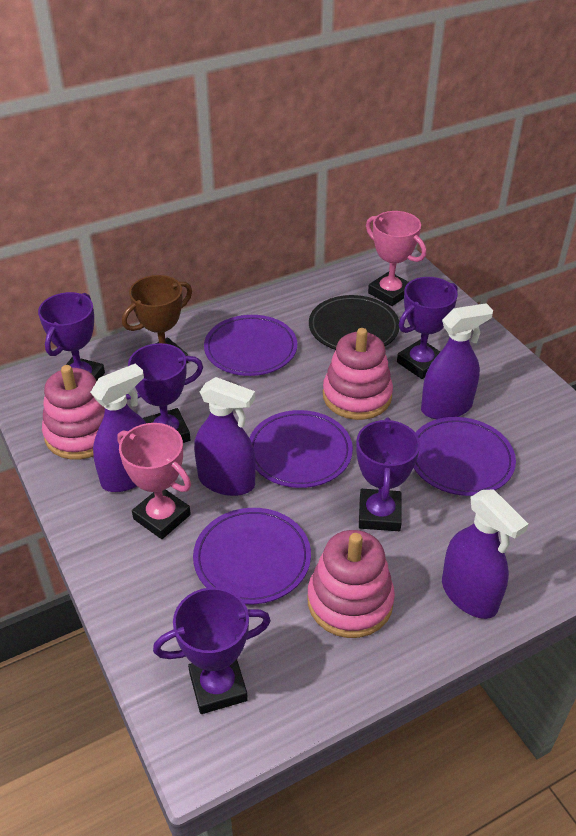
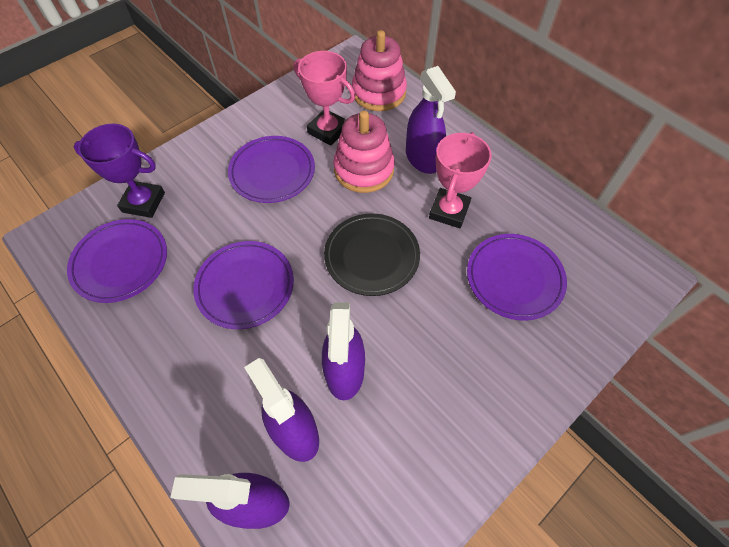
brown trophy: [122,275,192,364] = 1 -> none = 0
pink stacking toy: [42,365,105,460] [307,530,395,638] [323,328,393,420] = 3 -> [333,111,395,193] [352,30,407,111] = 2
purple trophy: [38,292,105,382] [126,343,203,443] [153,587,271,714] [356,417,420,531] [397,277,458,379] = 5 -> [73,124,165,218] = 1

